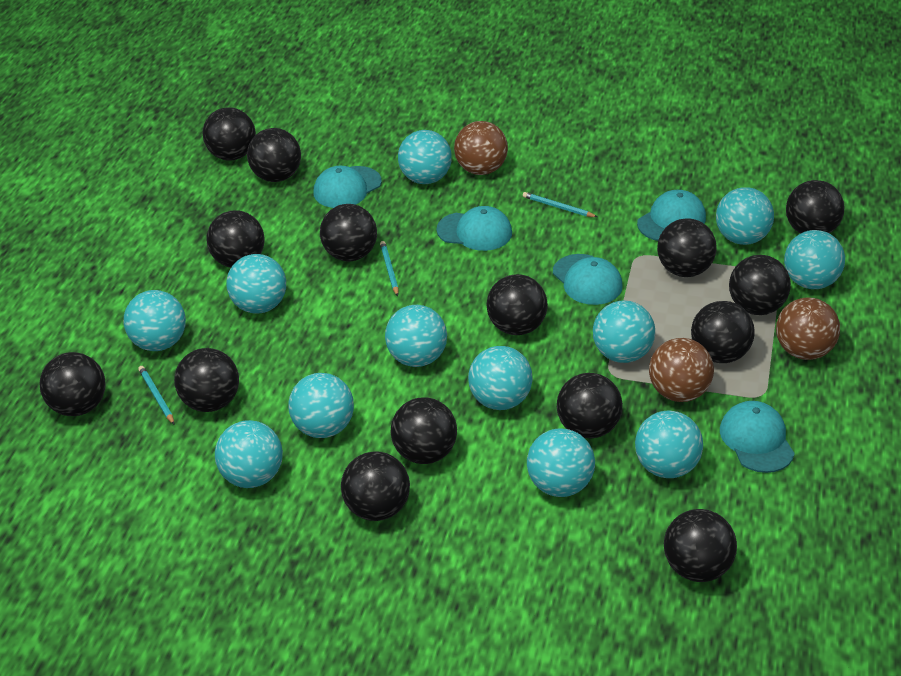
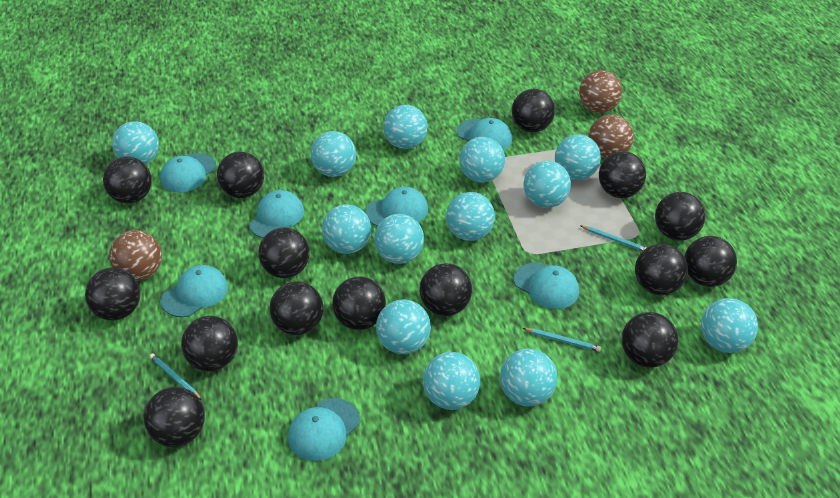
turquoise ball: [123,290,186,351] [215,420,283,488] [226,254,286,314] [288,373,354,438] [385,305,447,367] [398,130,452,184] [468,346,533,410] [527,428,595,497] [593,301,655,363] [635,411,703,478] [716,187,774,245] [784,230,845,289] = 12 -> [112,121,159,165] [311,131,356,177] [322,204,371,254] [374,214,424,264] [376,299,431,354] [383,105,427,149] [423,352,480,410] [446,192,495,241] [459,137,505,183] [500,349,558,406] [524,161,571,208] [555,134,601,180] [701,298,758,353] = 13
turquoise cap: [313,166,382,208] [436,206,512,251] [553,254,622,305] [637,190,706,241] [720,401,795,473] = 5 -> [160,153,216,192] [161,265,228,317] [249,190,304,238] [288,398,360,461] [365,187,428,226] [457,118,512,150] [514,262,579,309] = 7

